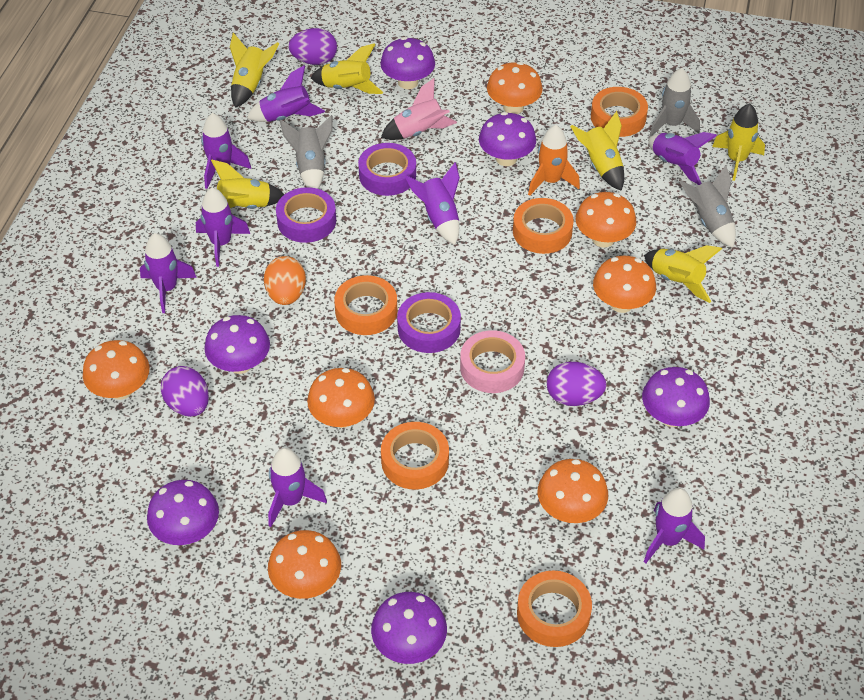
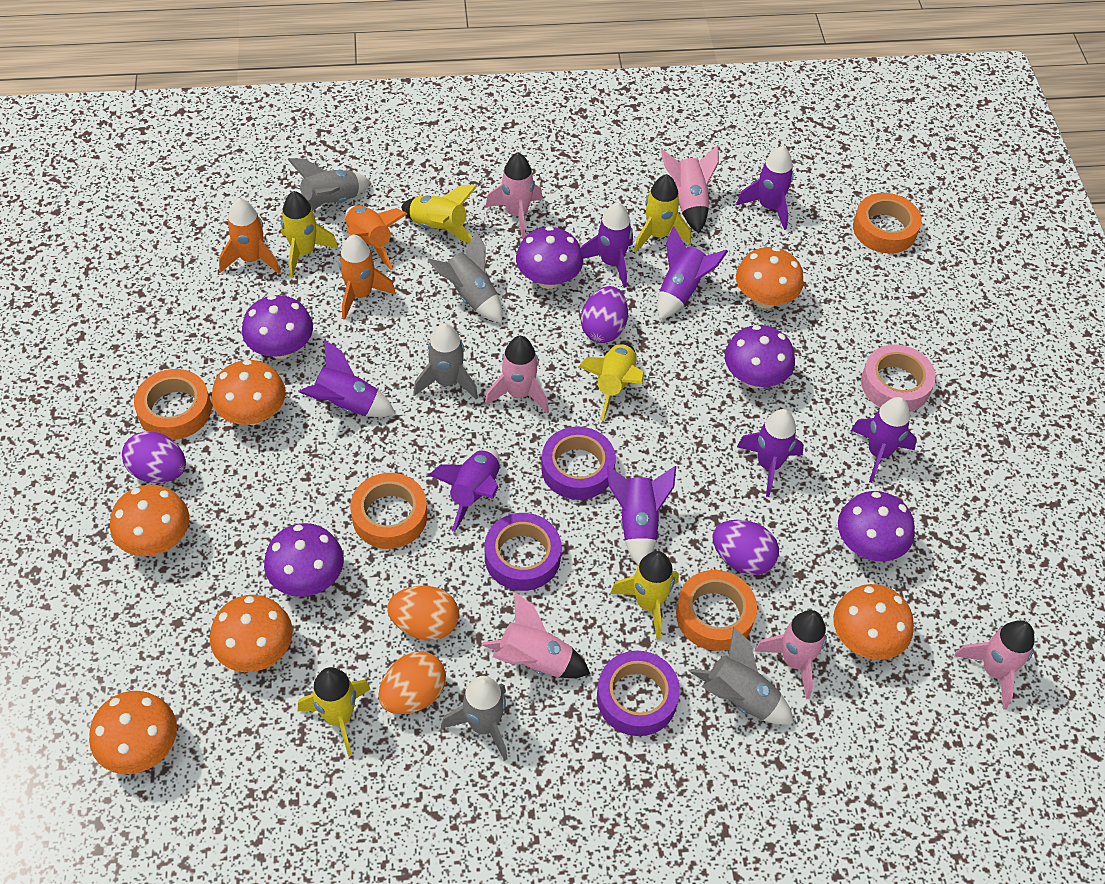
grey rocket: [280,115,333,189] [649,68,700,137] [680,165,736,248] = 3 -> [288,158,371,211] [413,323,478,399] [427,231,503,323] [441,676,508,761] [689,626,794,725] = 5
orange egg: [264,256,306,305] = 1 -> [379,651,446,714] [387,586,459,640] = 2
orange mushroom: [83,340,149,400] [268,530,341,599] [307,368,375,428] [487,62,543,114] [538,459,608,523] [576,192,636,247] [593,256,656,313] = 7 -> [89,691,177,774] [110,485,189,556] [210,595,293,672] [212,360,286,425] [736,247,804,309] [833,584,914,660] = 6
orange rocket: [528,125,580,196] = 1 -> [219,198,281,274] [339,234,396,320] [345,205,407,270] = 3
orange tape: [334,275,397,335] [381,422,449,490] [513,198,574,254] [517,570,592,647] [591,87,648,137] = 5 -> [134,369,211,440] [350,473,427,549] [676,570,757,651] [853,193,922,254] = 4
pink rocket: [381,78,457,140] = 1 -> [482,592,590,678] [485,153,543,239] [485,336,549,413] [661,145,719,233] [754,610,827,699] [954,620,1035,709] = 6
purple mushroom: [147,480,219,545] [204,315,270,374] [371,592,447,664] [380,37,435,89] [479,112,536,166] [642,367,710,427] = 6 -> [242,295,313,359] [264,523,344,597] [516,226,583,289] [725,325,795,389] [838,491,915,562] = 5

